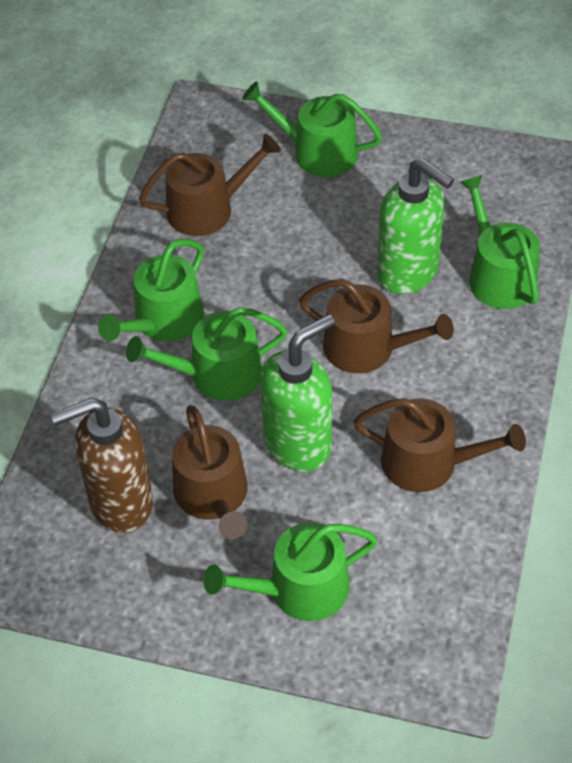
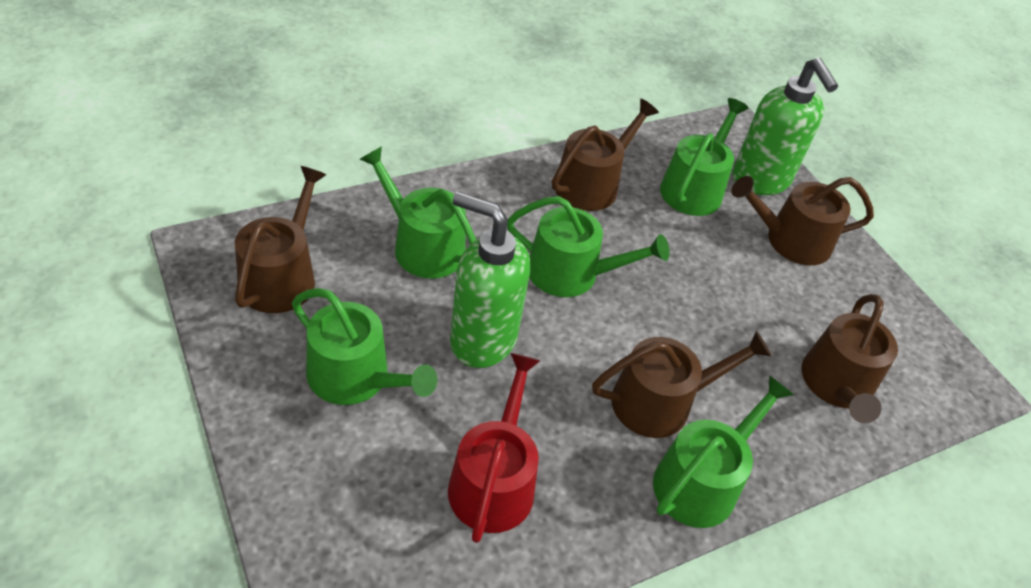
brown soap dispenser: [51,398,153,533] = 1 -> none = 0
brown watering can: [139,134,281,236] [172,405,248,539] [299,279,454,373] [354,398,526,492] = 4 -> [235,166,327,313] [552,99,659,211] [592,331,771,438] [731,176,874,265] [802,294,898,423] = 5
red watering can: none = 0 -> [448,353,540,543] = 1

